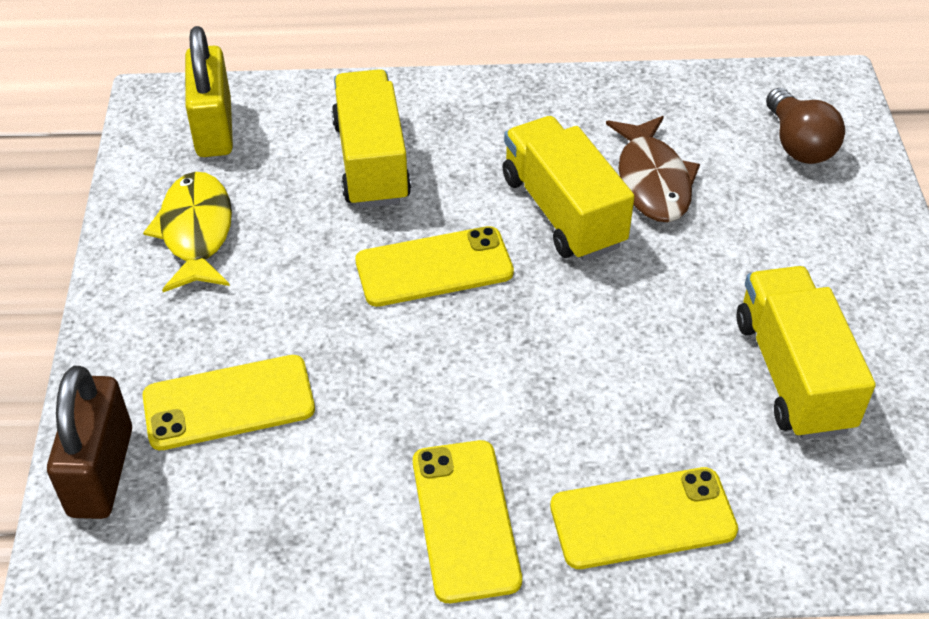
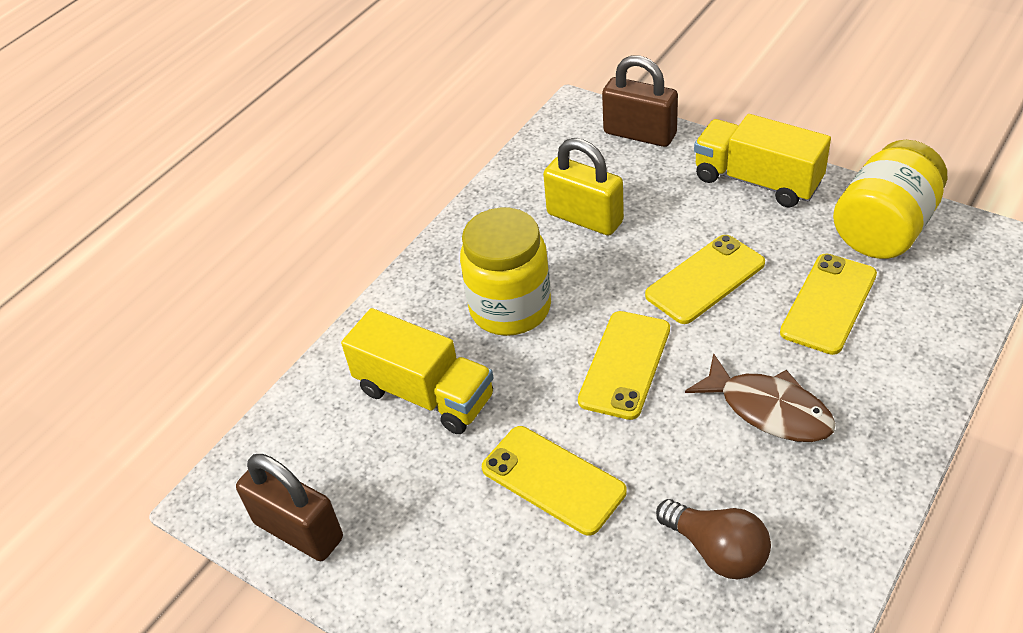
brown padlock: [47,366,132,519] = 1 -> [236,454,343,561] [602,55,678,147] = 2
yellow fish: [143,172,232,292] = 1 -> none = 0
yellow jar: none = 0 -> [460,208,551,336] [833,140,947,259] = 2
yellow truck: [332,69,411,208] [502,116,635,261] [737,266,876,440] = 3 -> [341,308,493,434] [694,114,831,207] = 2

